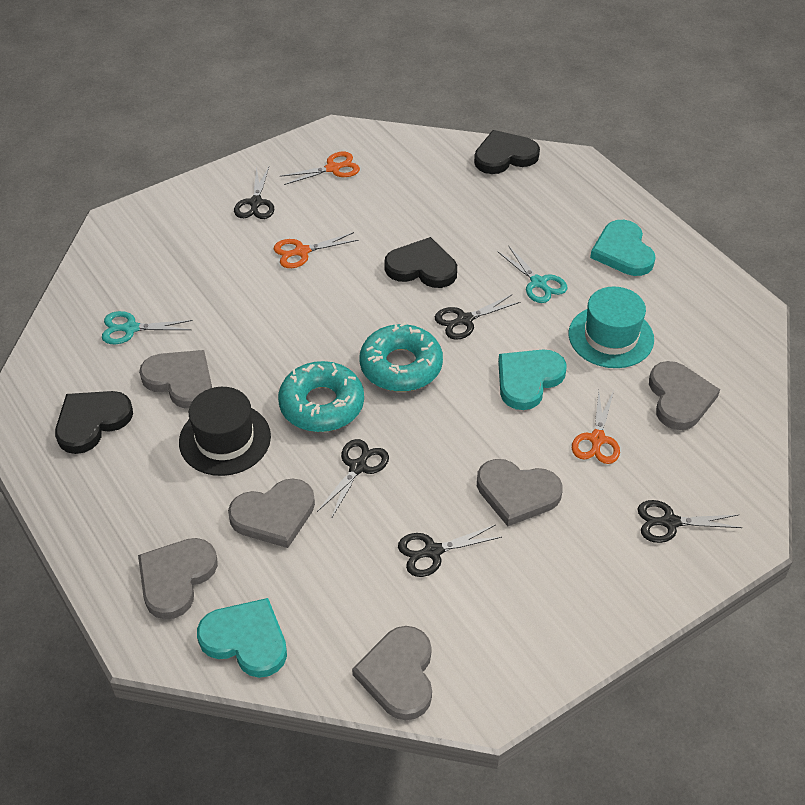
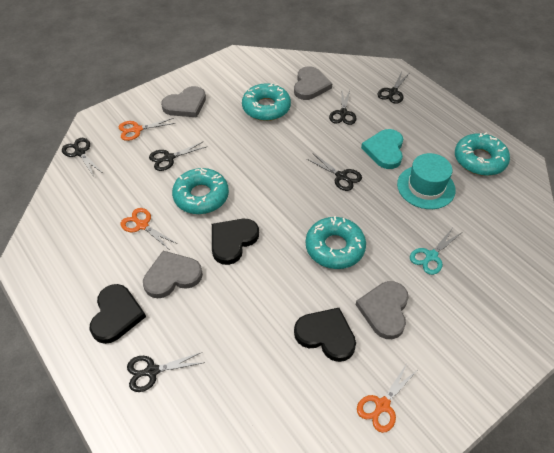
black hat: [179,387,271,476] = 1 -> none = 0
black scissors: [234,167,274,219] [317,439,389,519] [398,525,502,577] [435,294,520,340] [638,500,742,543] = 5 -> [62,138,102,175] [127,352,205,392] [149,141,206,171] [307,154,362,191] [329,90,357,125] [377,72,409,104] = 6
grey heart: [138,538,218,619] [139,350,212,409] [228,479,315,548] [352,626,432,720] [477,459,563,526] [649,361,720,430] = 6 -> [143,251,203,298] [161,86,206,118] [294,66,332,100] [356,281,409,339] = 4
turquoise donut: [278,361,364,432] [360,322,443,392] = 2 -> [172,168,229,214] [242,83,291,121] [306,216,366,269] [455,132,510,176] = 4
turquoise heart: [197,598,287,678] [498,349,566,410] [590,220,656,276] = 3 -> [361,129,403,169] = 1
turquoise scissors: [102,311,193,344] [497,245,568,303] = 2 -> [410,229,461,275] = 1

